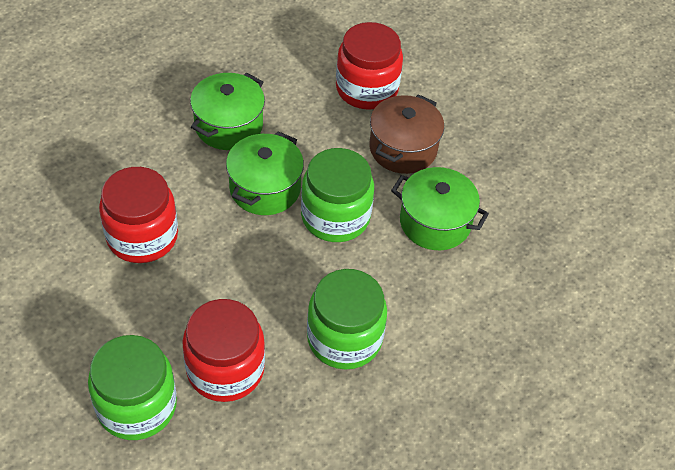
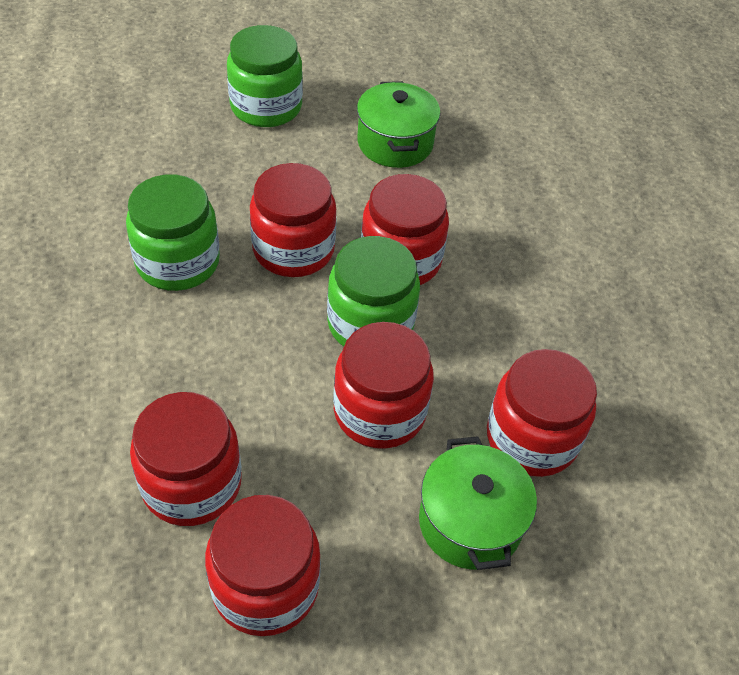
brown pot: [369,94,444,174] = 1 -> none = 0
green pot: [190,73,265,150] [226,131,304,215] [391,167,489,250] = 3 -> [357,81,441,168] [419,436,537,570] = 2
red jar: [99,167,178,263] [182,299,265,402] [336,22,403,110] = 3 -> [130,392,242,526] [205,495,321,636] [250,163,337,277] [333,322,434,449] [361,174,449,285] [487,349,597,477] = 6

